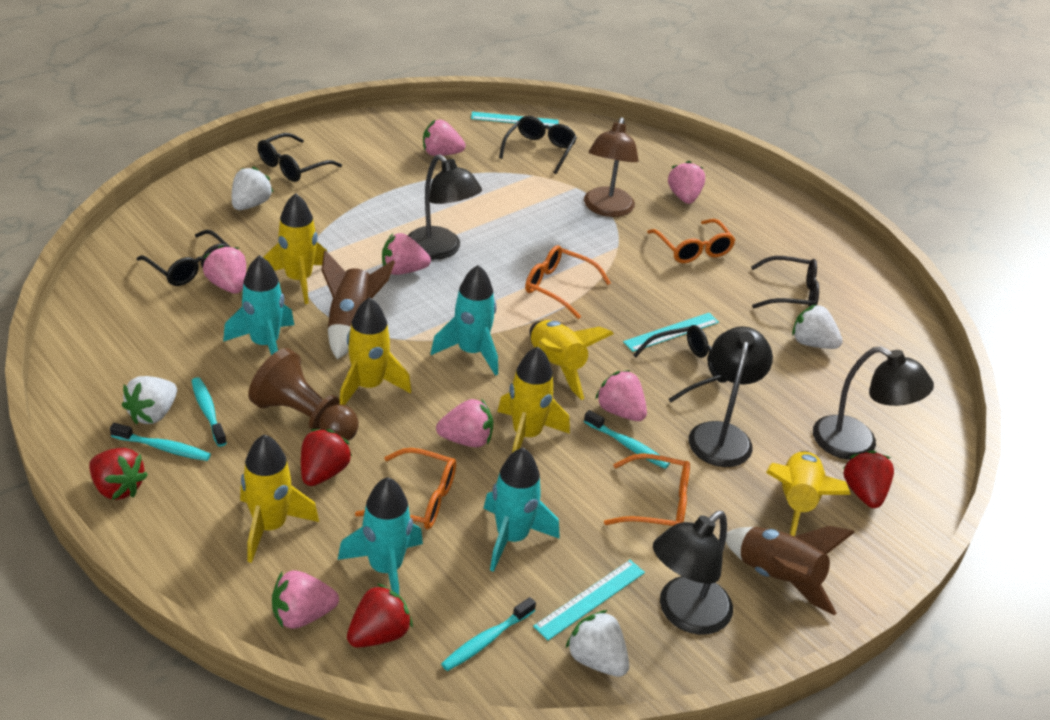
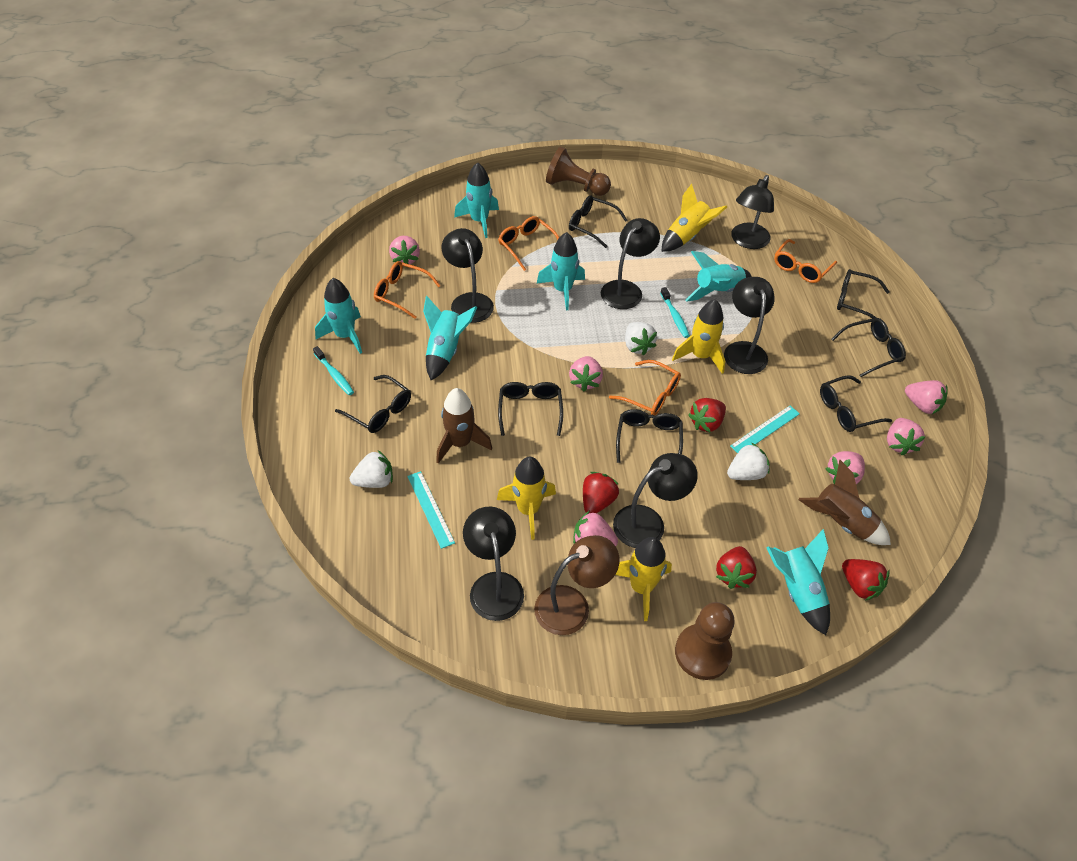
black glasses: [136,230,230,286] [258,133,342,182] [499,116,577,174] [633,325,727,402] [751,256,819,308] = 5 -> [335,375,411,433] [498,382,563,436] [569,195,628,248] [616,409,683,463] [820,375,892,432] [831,318,906,377] [837,269,889,319] = 7
black lamp: [407,154,482,260] [653,511,733,635] [689,326,773,467] [813,346,934,460] = 4 -> [442,228,494,323] [463,507,524,621] [601,218,660,309] [613,453,698,548] [724,277,775,374] [731,175,774,249] = 6
brown pawn: [248,348,359,441] = 1 -> [546,146,611,196] [675,602,735,680] = 2
pink strawberry: [203,245,246,294] [272,570,339,629] [382,233,431,275] [423,120,466,156] [436,399,493,447] [595,370,647,421] [668,161,705,204] = 7 -> [389,236,420,267] [569,356,603,391] [573,511,618,546] [825,451,865,484] [887,418,925,455] [905,380,948,414] = 6
turquoise rocket: [223,255,294,355] [338,477,423,595] [431,265,498,376] [483,448,560,572] = 4 -> [315,278,362,354] [423,296,477,380] [454,162,499,238] [537,232,585,310] [685,251,752,302] [766,529,830,635] = 6
turquoise ruler: [471,112,559,127] [533,560,645,640] [623,313,719,352] = 3 -> [407,471,455,549] [730,406,800,453] = 2
turquoise toothbrush: [110,423,211,461] [192,377,227,447] [441,597,536,671] [584,410,670,469] = 4 -> [313,346,354,395] [660,287,690,338] = 2
white strawberry: [122,376,177,424] [232,167,273,210] [565,610,629,677] [792,304,843,349] = 4 -> [350,450,393,488] [625,322,657,356] [727,443,770,480] = 3
yellow rocket: [240,434,319,563] [263,193,327,304] [339,297,411,405] [497,346,570,453] [530,320,614,400] [766,451,851,536] = 6 -> [497,457,556,540] [616,537,672,621] [662,184,727,252] [672,299,725,374] = 4

